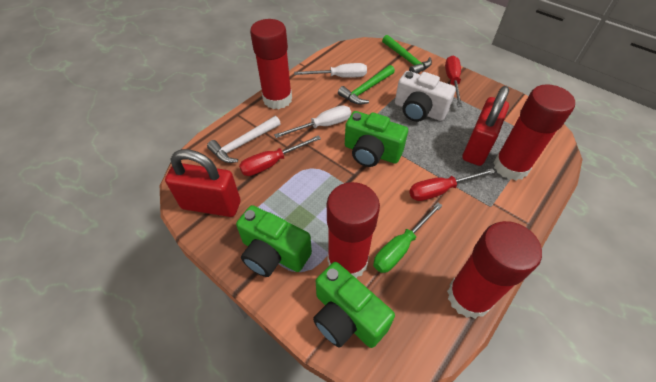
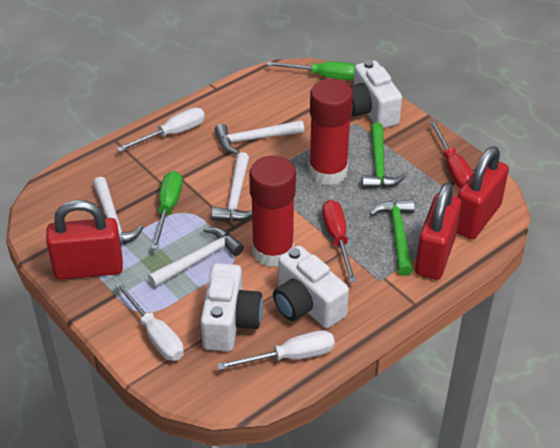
green camera: [236,205,312,277] [313,262,395,348] [345,111,408,167] = 3 -> none = 0
green screwdriver: [373,203,443,273] = 1 -> [151,171,183,250] [267,61,356,80] = 2
red glue stick: [250,19,292,109] [327,182,380,278] [447,221,542,319] [493,84,575,181] = 4 -> [249,156,296,267] [309,79,353,185] = 2
red padlock: [165,149,241,217] [463,86,509,166] = 2 -> [46,200,123,280] [415,182,461,280] [457,146,509,239] = 3
red screwdriver: [239,135,321,176] [409,168,495,201] [445,55,463,107] = 3 -> [322,200,356,282] [429,121,473,188] = 2
white camera: [395,71,456,122] = 1 -> [201,263,263,351] [273,245,349,328] [350,60,402,128] = 3
white hammer: [207,116,281,163] = 1 -> [93,177,144,245] [148,227,244,287] [211,152,252,221] [215,120,304,154] = 4
white screwdriver: [274,105,351,138] [294,63,367,78] = 2 -> [115,281,184,361] [117,107,205,152] [217,330,335,370] = 3

